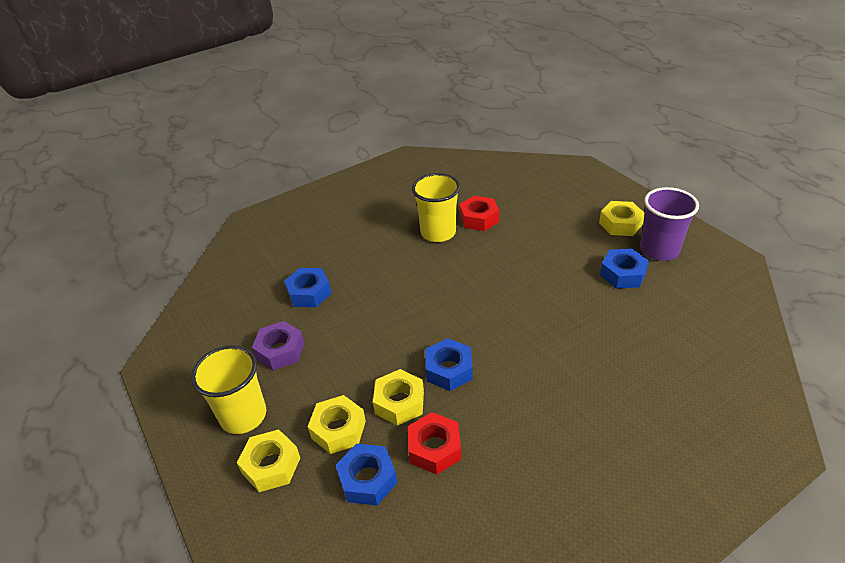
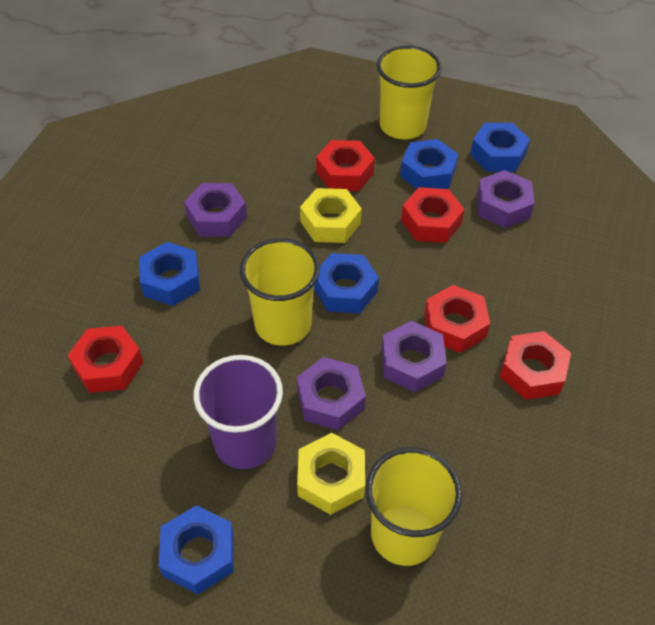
blue nut: [284,268,332,307] [336,444,397,506] [425,338,473,391] [600,249,649,289] = 4 -> [139,242,200,306] [159,505,234,594] [314,253,379,313] [400,139,458,189] [470,123,530,172] = 5
purple nut: [252,321,304,370] = 1 -> [184,183,247,237] [297,357,366,430] [381,321,447,392] [477,170,535,228] = 4
red nut: [408,412,461,475] [459,196,499,231] = 2 -> [68,326,143,393] [316,140,375,191] [401,187,464,243] [424,285,490,353] [500,331,571,400] = 5
yellow cup: [191,345,266,434] [412,173,460,242] = 2 -> [240,238,320,346] [366,447,462,566] [377,45,442,139] = 3
yellow nut: [237,429,300,492] [308,395,366,454] [373,369,424,426] [599,201,645,236] = 4 -> [297,433,365,515] [300,188,362,243] = 2

